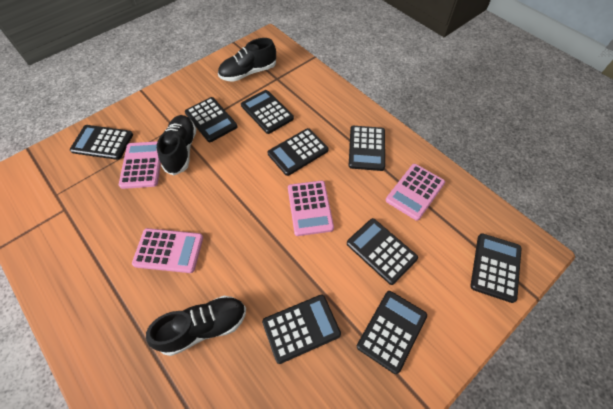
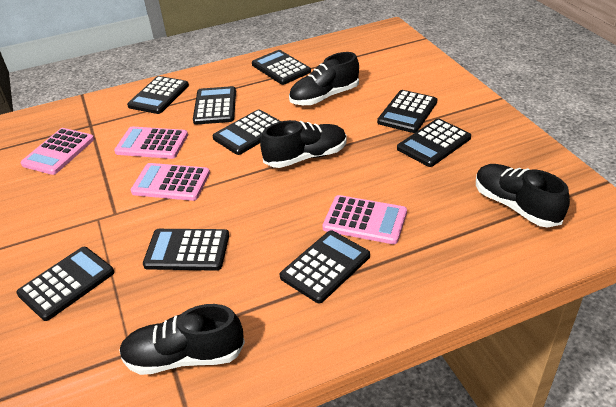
black shoe: [146,296,246,356] [157,115,197,175] [218,38,276,82] = 3 -> [119,304,245,375] [260,120,347,168] [289,52,359,105] [476,164,570,227] = 4

